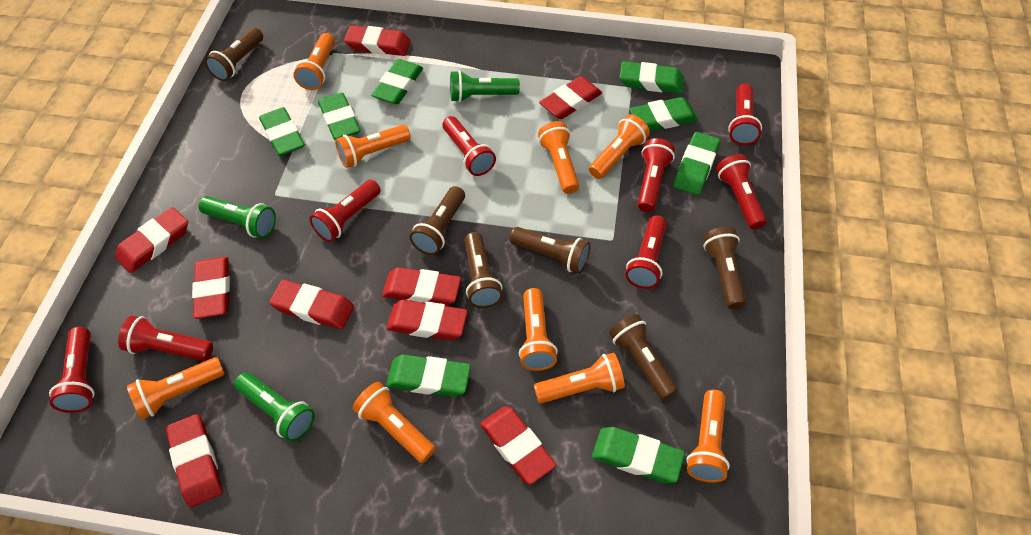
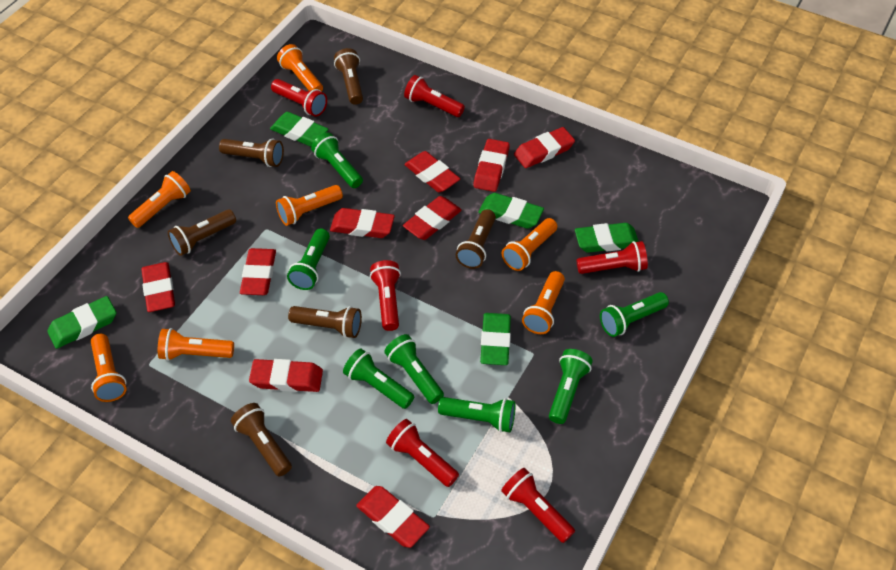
green eraser: [259,107,305,156] [318,92,360,140] [371,59,423,104] [386,355,471,397] [592,427,685,483] [620,61,684,94] [629,97,698,131] [673,132,720,195] = 8 -> [47,296,116,349] [270,112,328,146] [478,193,544,229] [480,313,511,365] [575,223,639,253] = 5
green flashlight: [198,196,276,238] [234,372,315,442] [450,70,520,102] = 3 -> [287,228,330,290] [311,133,363,188] [343,348,414,409] [384,334,444,404] [438,397,516,432] [549,349,593,424] [600,292,669,337] = 7
orange flashlight: [127,357,225,419] [293,33,335,90] [335,125,411,168] [353,382,435,463] [519,288,558,371] [534,353,625,404] [538,121,579,194] [589,114,650,179] [686,390,730,483] = 9 -> [91,334,127,402] [128,171,191,228] [158,328,234,361] [276,185,343,226] [277,44,323,92] [502,218,557,271] [522,271,565,334] = 7
red flashlight: [49,327,95,413] [118,316,213,361] [309,180,381,242] [443,116,496,176] [625,215,667,289] [638,138,675,212] [716,154,767,229] [728,83,762,145] = 8 -> [271,79,327,117] [370,260,401,331] [386,419,459,487] [404,75,465,117] [501,468,575,543] [577,241,648,274] = 6

